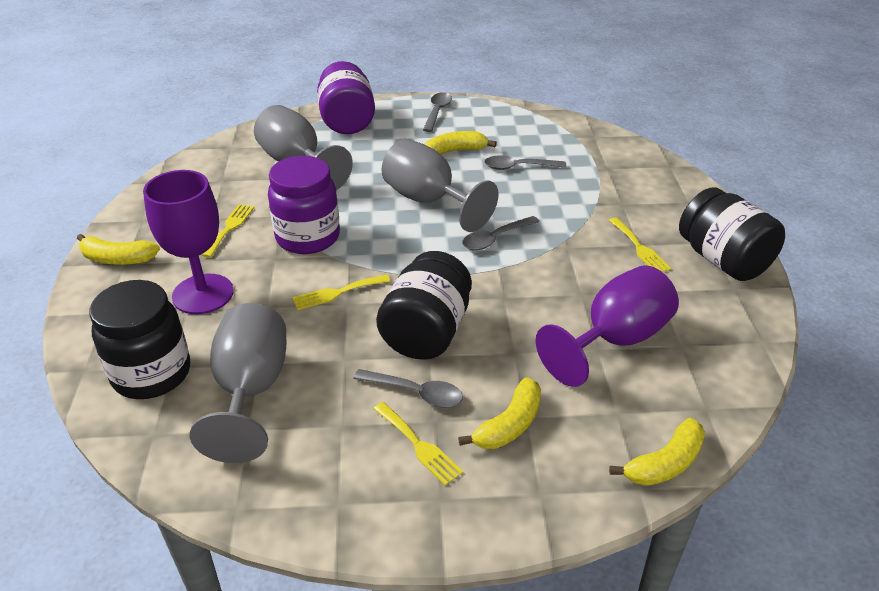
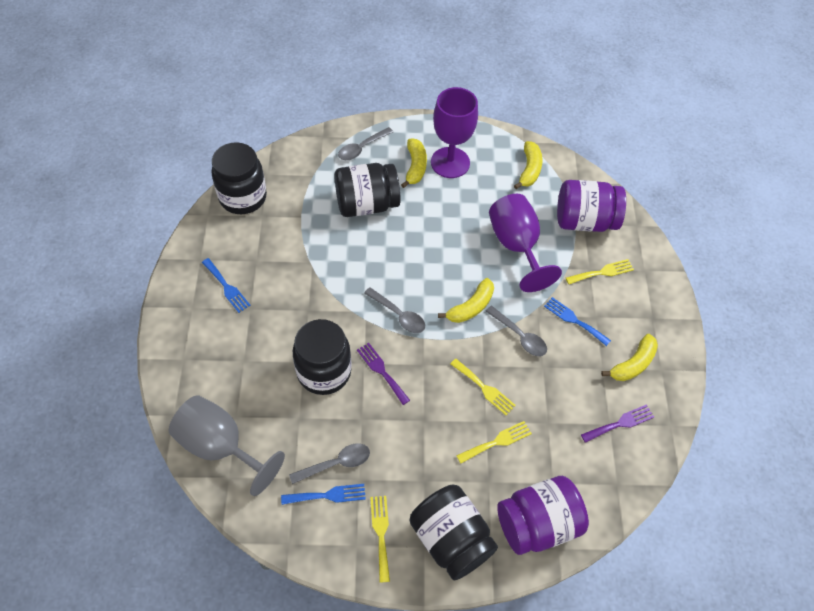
black jar: [89,280,190,399] [376,251,472,360] [679,187,785,281] = 3 -> [211,142,267,214] [293,319,352,395] [334,163,400,217] [409,484,498,581] = 4
blue fork: none = 0 -> [202,258,251,313] [281,484,366,505] [544,297,611,346] = 3
grey goblet: [190,303,286,463] [254,105,353,190] [382,139,499,232] = 3 -> [169,395,285,496] = 1
purple fork: none = 0 -> [357,343,410,405] [581,404,654,443] = 2

